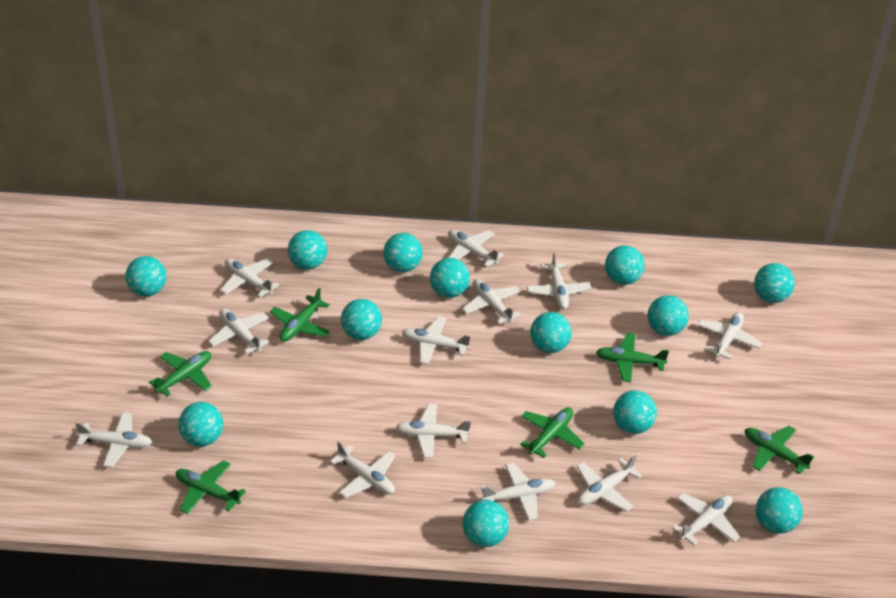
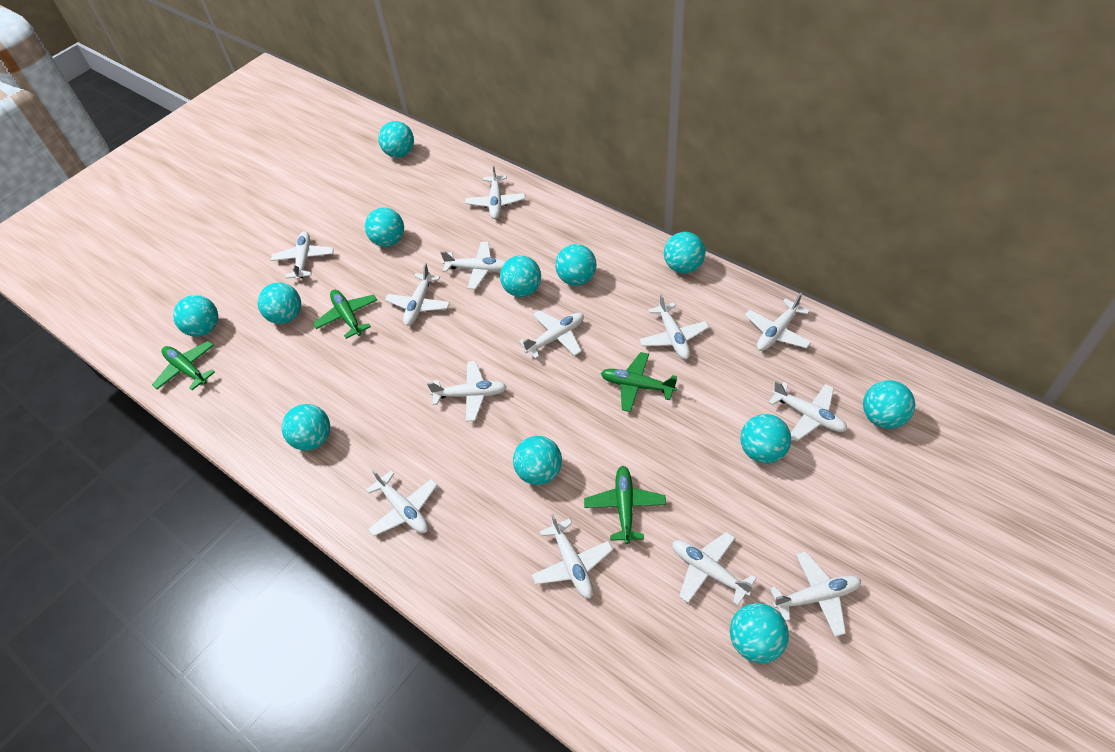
green plane: [149,351,212,397] [176,460,246,514] [270,288,330,342] [520,407,585,458] [596,333,669,382] [745,426,814,474] = 6 -> [152,341,215,390] [313,290,377,339] [584,466,666,544] [601,352,677,412] = 4
turquoise ball: [125,256,167,296] [178,402,223,446] [288,230,327,270] [341,299,382,340] [383,233,423,272] [430,258,470,298] [463,500,509,547] [530,312,572,353] [605,246,645,285] [613,390,657,434] [648,295,689,336] [754,263,795,303] [756,487,803,534] = 13 -> [173,295,218,337] [258,283,301,324] [282,404,330,450] [365,208,404,247] [378,121,414,158] [500,255,541,297] [513,436,562,485] [555,244,597,286] [664,232,706,273] [730,603,789,663] [740,414,791,463] [863,380,915,429] = 12

